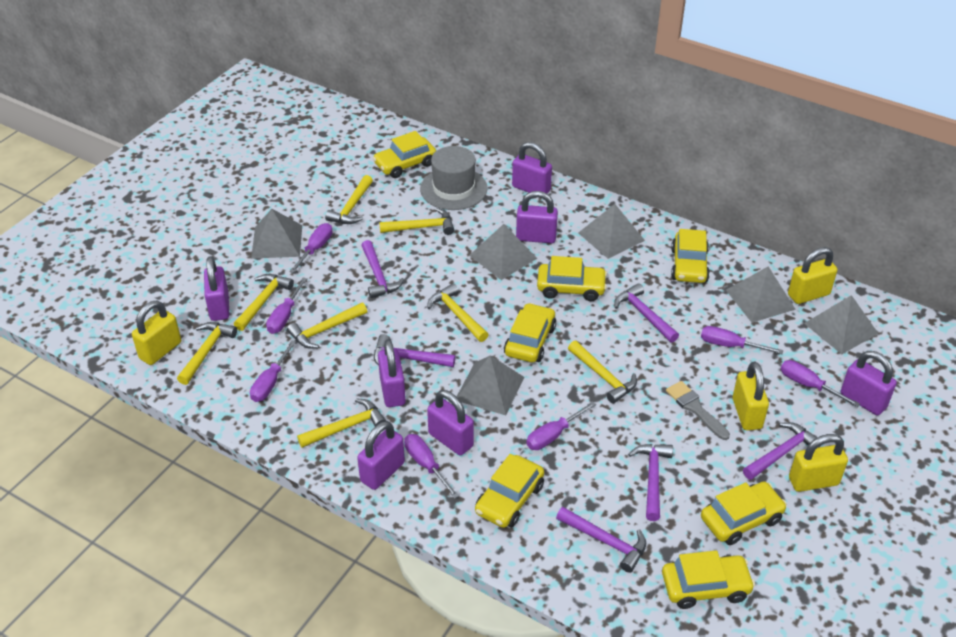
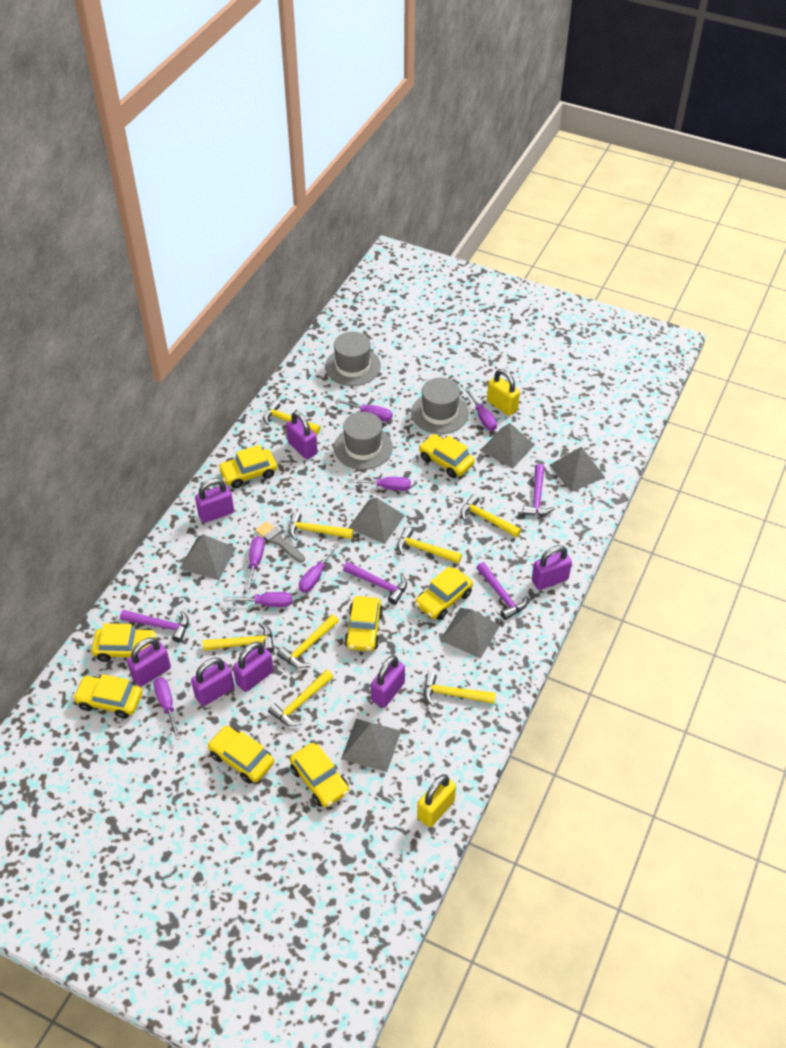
grey hat: [420,146,488,210] = 1 -> [325,332,381,386] [334,412,393,470] [411,378,469,434] = 3
purple hammer: [361,240,404,298] [374,334,456,367] [556,507,646,573] [614,283,679,343] [628,444,673,521] [743,422,820,480] = 6 -> [120,610,189,643] [343,562,407,605] [476,562,528,620] [522,464,555,516] = 4
yellow car: [373,131,436,178] [475,454,544,528] [504,303,556,362] [537,256,607,301] [662,550,755,609] [671,229,710,283] [701,481,787,545] = 7 -> [73,674,142,719] [91,623,157,662] [208,726,274,784] [218,445,277,488] [290,743,349,807] [344,596,383,651] [415,566,473,620] [419,434,475,478] = 8
yellow padlock: [132,300,181,365] [733,362,769,430] [788,247,837,304] [789,434,848,492] = 4 -> [417,774,456,827] [487,369,520,416] = 2

